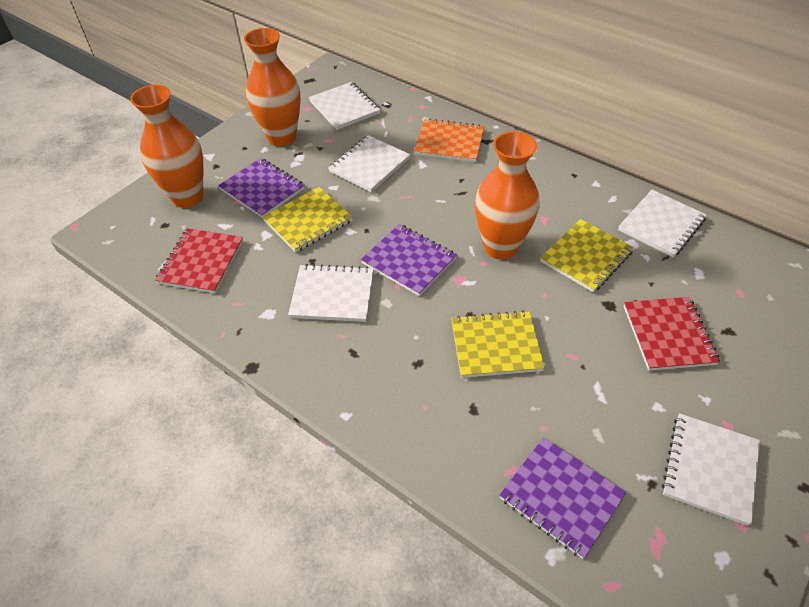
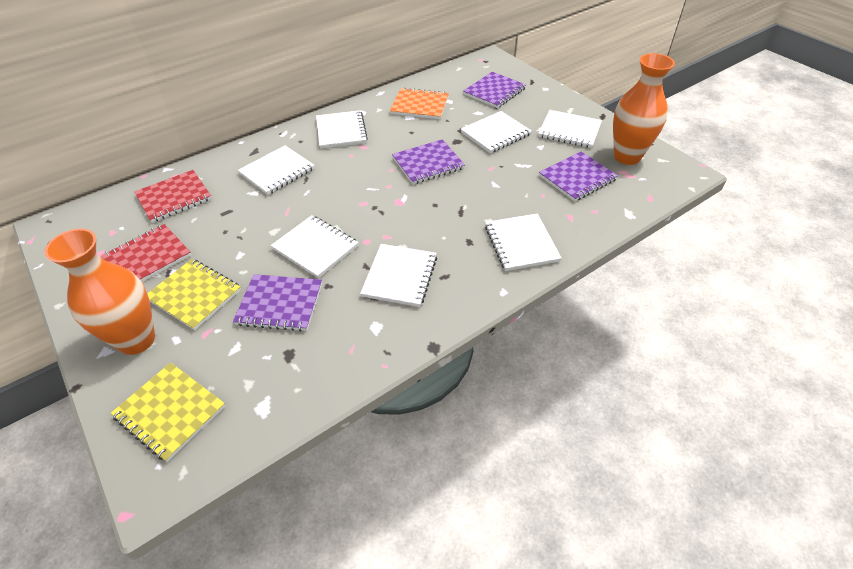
orange vase: [130,85,203,208] [244,28,301,147] [475,131,539,260] = 3 -> [44,229,155,355] [613,53,675,165] = 2
purple notebook: [218,158,305,218] [361,224,457,296] [499,437,626,559] = 3 -> [233,274,322,332] [392,139,465,184] [463,72,526,108] [539,152,618,202] = 4
white notebook: [288,264,374,322] [309,82,380,130] [328,135,410,192] [618,190,707,257] [662,413,760,526] = 5 -> [238,145,315,195] [271,215,359,278] [316,110,368,149] [360,244,437,307] [461,111,532,154] [485,213,562,271] [538,110,602,148] = 7
yellow notebook: [262,187,353,252] [451,310,545,378] [540,219,634,292] = 3 -> [111,362,225,462] [147,259,241,330] = 2

